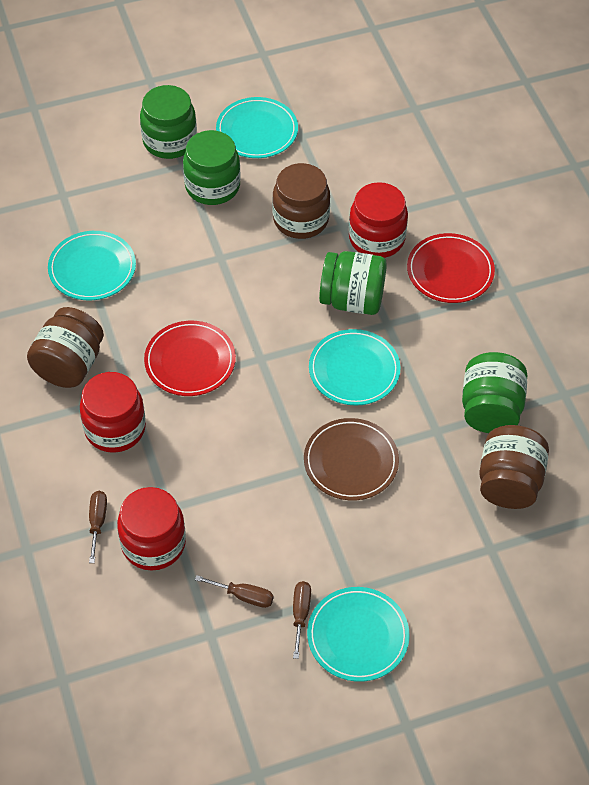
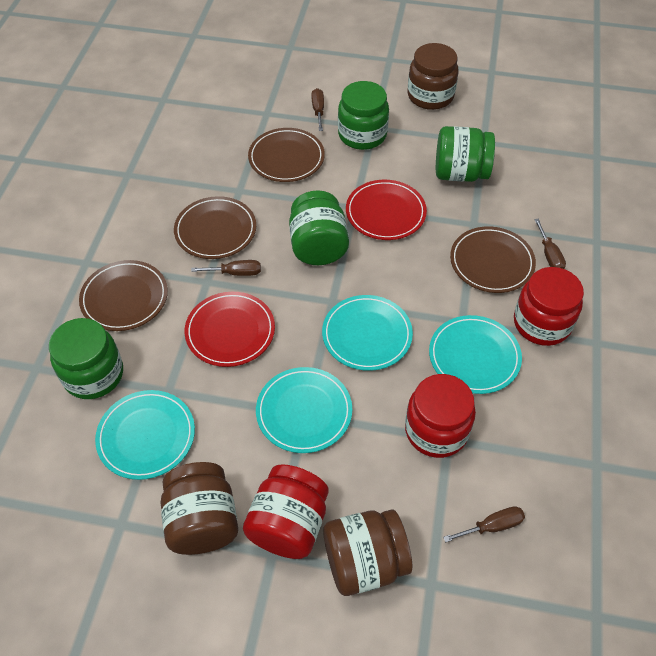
brown plate: [304,418,399,500] = 1 -> [79,260,168,331] [174,196,256,259] [248,128,325,182] [450,226,536,293] = 4
brown screwdriver: [89,491,107,563] [195,575,274,608] [293,581,311,659] = 3 -> [191,260,261,276] [311,88,324,131] [443,506,525,542] [534,219,566,269] = 4

